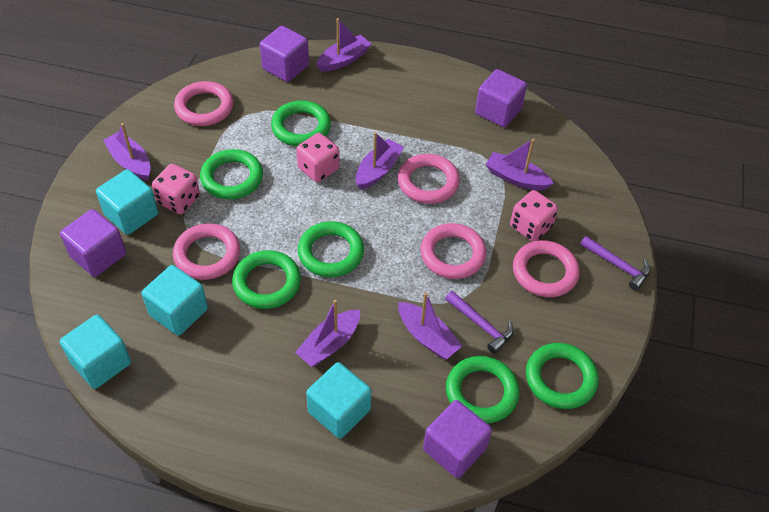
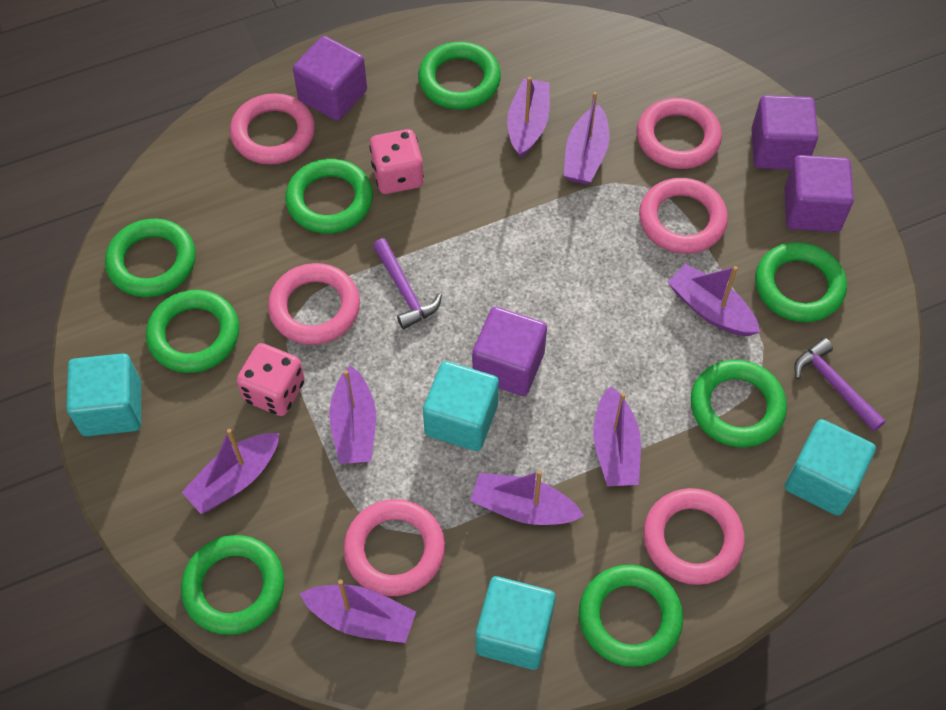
green ring: [200,149,263,199] [232,250,301,309] [271,100,331,146] [298,221,364,277] [446,356,519,423] [526,343,599,409] = 6 -> [105,219,196,297] [146,290,239,373] [181,535,284,635] [285,159,373,234] [418,42,501,110] [579,565,683,667] [691,360,787,447] [755,242,847,322] = 8
pink dice: [152,164,200,214] [296,133,340,182] [510,190,558,242] = 3 -> [237,343,305,416] [369,129,424,194] = 2
pink ring: [173,223,240,280] [174,81,233,126] [398,154,460,204] [420,223,486,279] [513,240,580,297] = 5 -> [230,93,315,164] [268,263,360,345] [343,499,445,596] [636,98,722,169] [639,178,728,254] [643,488,745,585] = 6
purple boat: [103,123,151,181] [295,300,360,367] [316,18,371,72] [356,132,404,189] [398,292,462,359] [485,138,554,190] = 6 -> [182,429,279,514] [300,580,416,643] [329,365,376,464] [470,470,584,525] [507,77,550,158] [564,92,610,184] [593,386,641,486] [668,264,760,336] = 8

